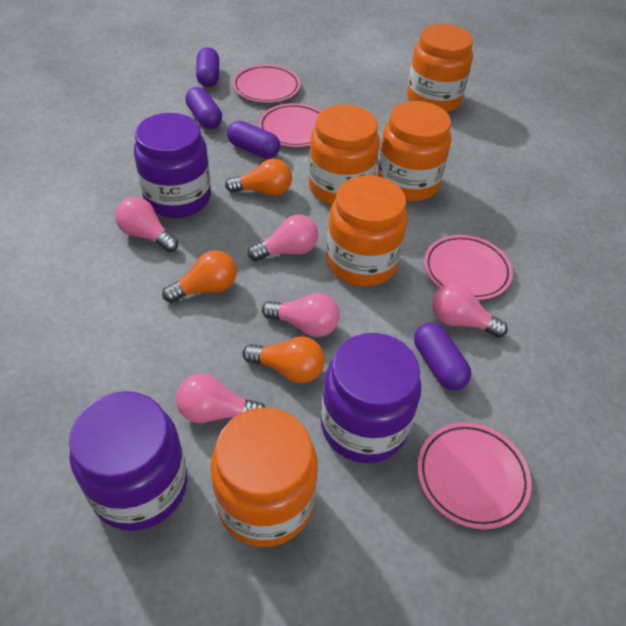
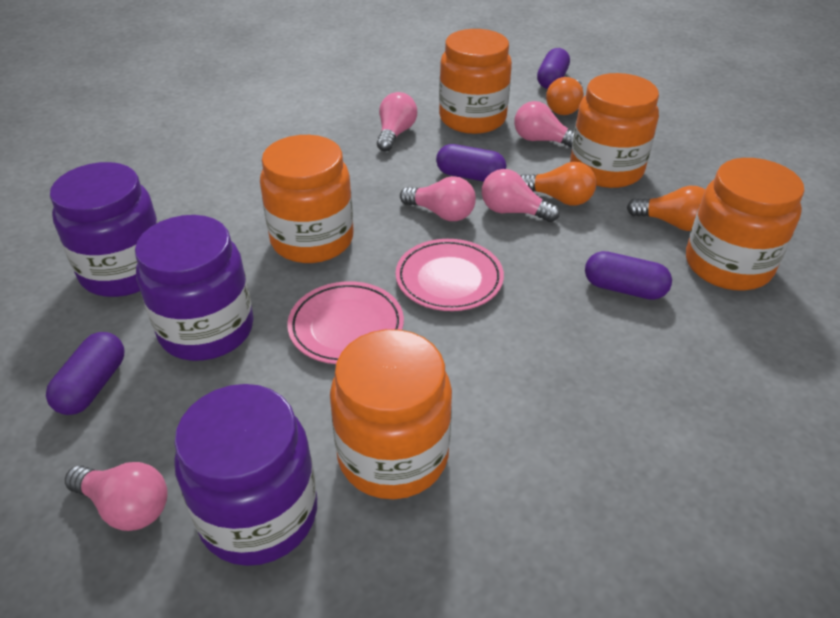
pink plate: [232,65,300,103] [259,103,321,147] [417,422,531,529] [424,235,513,300] = 4 -> [287,281,404,364] [396,239,504,311] = 2

